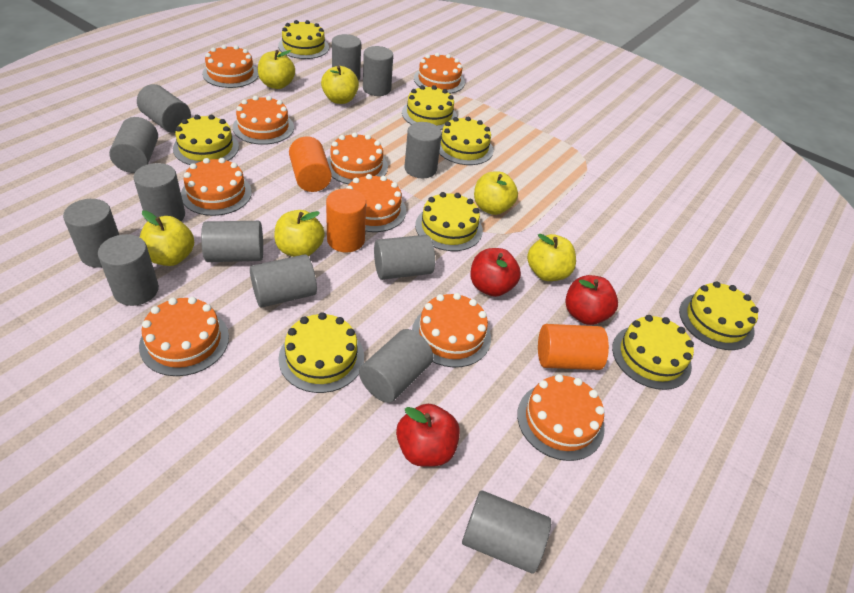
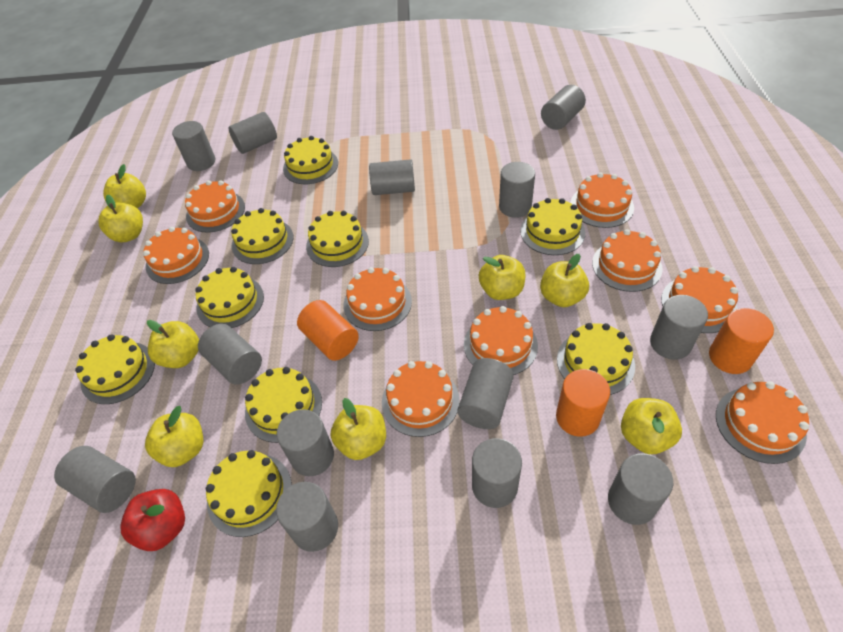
red apple: [396,404,460,467] [471,248,521,297] [565,275,618,325] = 3 -> [120,489,185,551] = 1
yellow apple: [140,210,194,266] [258,50,295,89] [274,210,325,257] [321,66,359,104] [474,172,518,215] [527,234,576,281] = 6 -> [99,195,143,242] [103,164,146,208] [145,406,203,467] [147,320,199,368] [330,398,386,460] [479,255,526,300] [540,254,589,307] [621,398,682,454] = 8
yellow cake: [173,115,239,165] [278,20,329,59] [278,312,364,393] [402,85,457,130] [415,192,483,251] [439,116,493,165] [612,315,694,390] [679,281,759,350] = 8 -> [75,334,155,404] [195,267,264,328] [206,450,292,537] [231,208,293,264] [245,367,322,443] [283,136,338,184] [306,211,369,267] [520,198,585,255] [557,323,635,395] = 9

